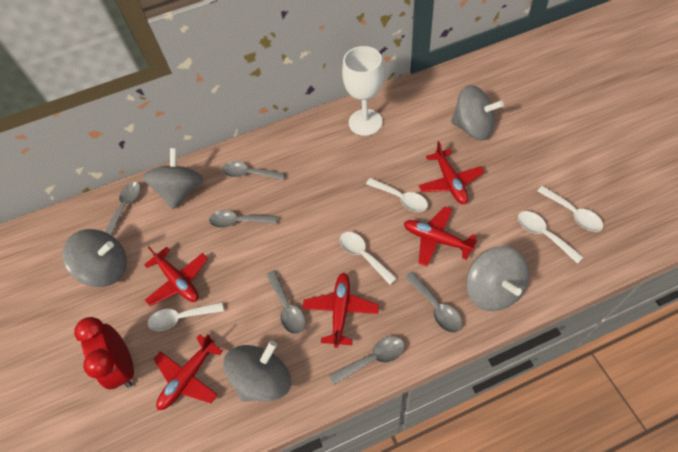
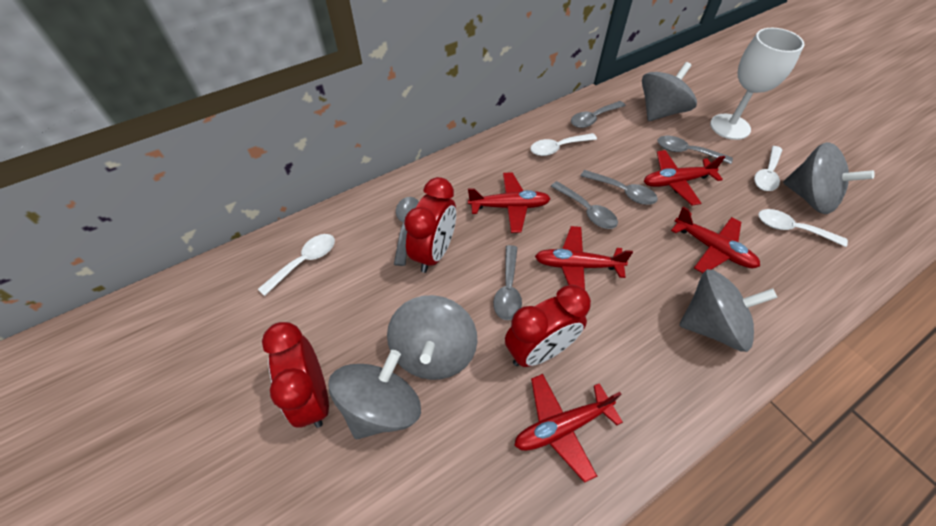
red clock: [74,317,134,389] = 1 -> [262,322,329,428] [404,177,456,273] [505,285,591,367] = 3
white spoon: [148,302,224,331] [340,232,397,285] [366,178,428,212] [518,211,584,264] [537,186,603,232] = 5 -> [258,234,335,296] [530,133,597,156] [754,146,782,191] [758,209,848,247] = 4

